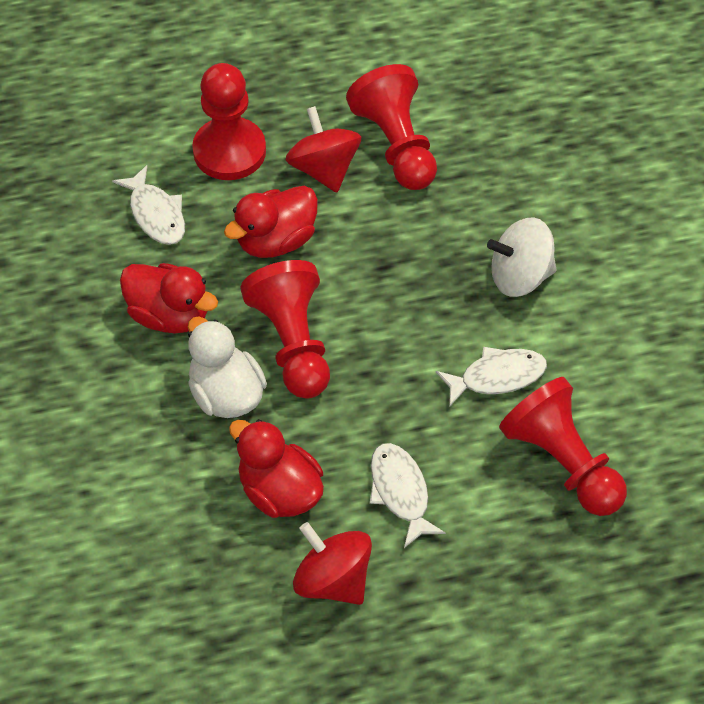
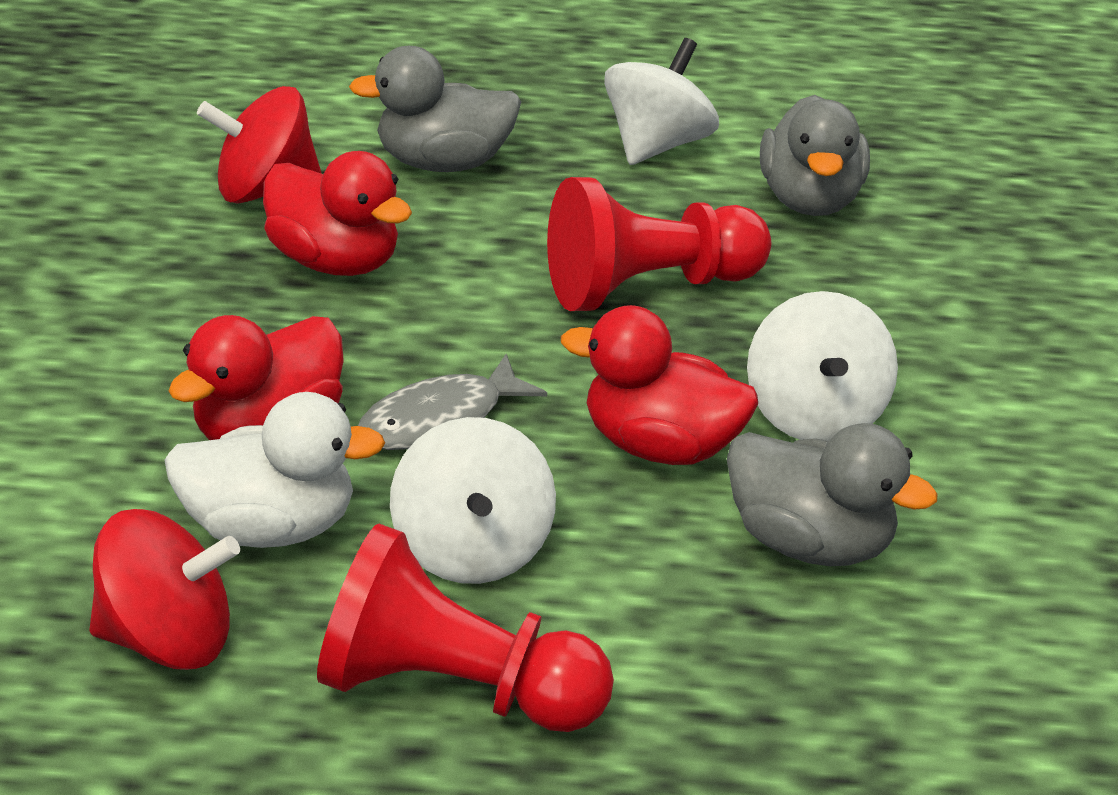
grey duck: none = 0 -> [349,46,521,172] [727,423,937,566] [760,95,870,216] = 3
grey fish: none = 0 -> [358,354,547,450] = 1
red pawn: [192,63,266,180] [240,260,330,399] [346,64,437,190] [499,377,627,516] = 4 -> [317,524,614,732] [547,177,771,311] = 2
white fish: [112,165,185,245] [370,443,446,548] [436,347,547,407] = 3 -> none = 0
white spinning top: [487,218,556,297] = 1 -> [390,417,556,584] [604,38,719,165] [747,291,898,441] = 3

